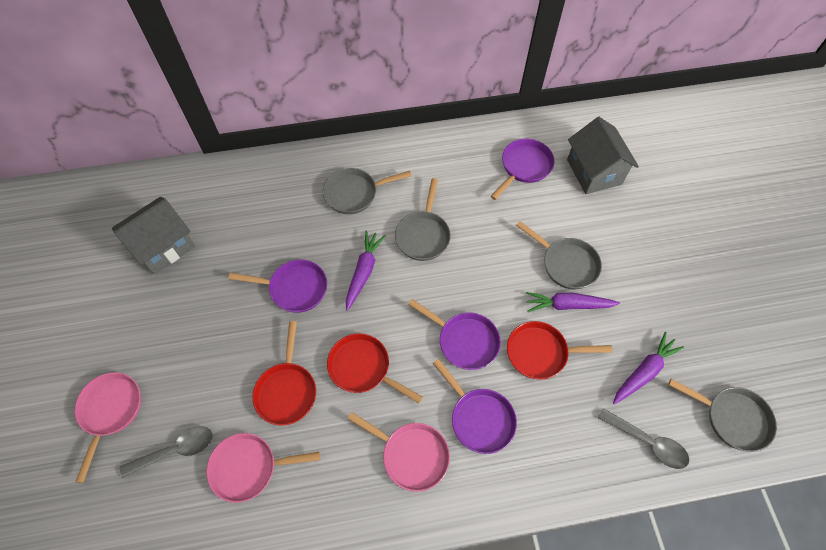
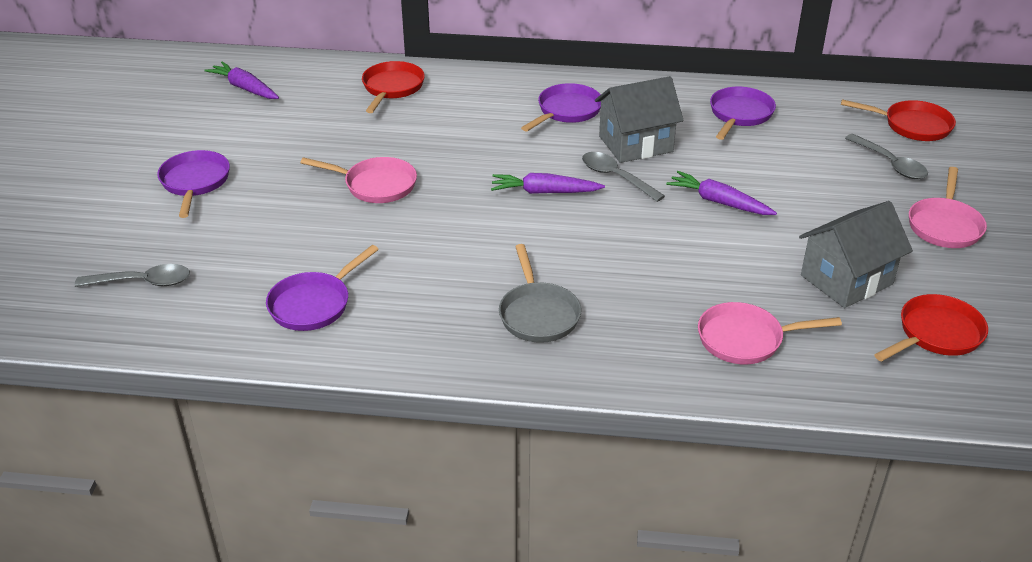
grey pan: [323,168,412,214] [395,178,451,261] [516,221,602,290] [668,379,777,452] = 4 -> [499,244,581,343] = 1
grey spoon: [120,426,213,478] [598,408,689,469] = 2 -> [75,264,190,287] [582,152,665,202] [845,134,928,179] = 3

